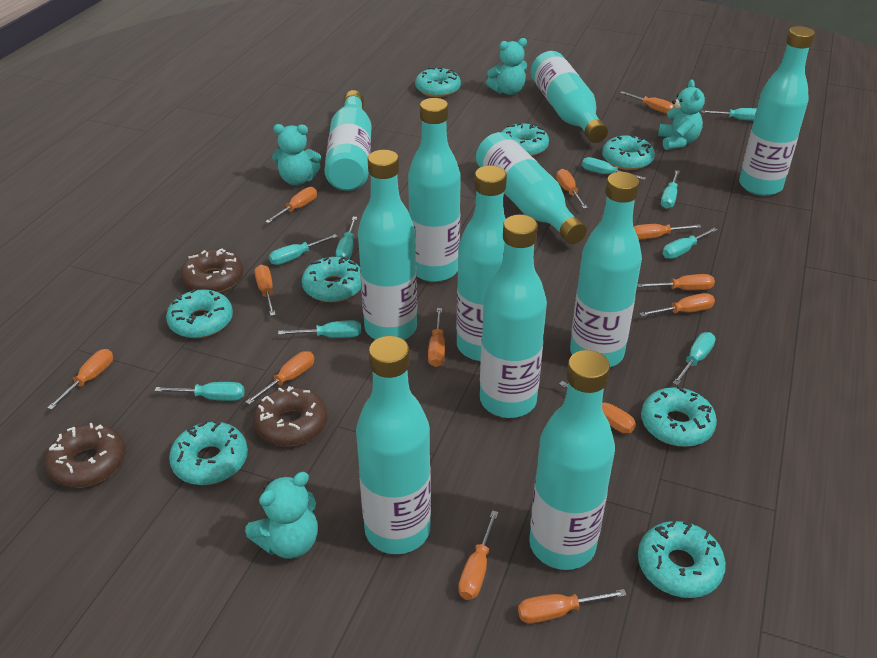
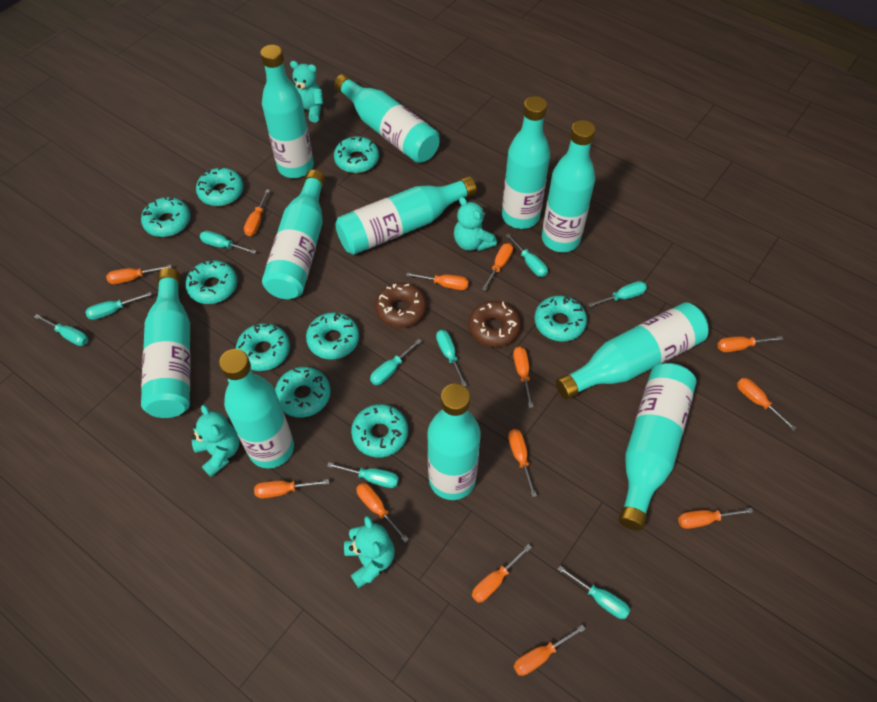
brown donut: [45,423,126,488] [180,249,243,293] [253,386,327,446] = 3 -> [375,283,427,328] [469,301,521,347] = 2
turquoise donut: [166,289,233,338] [169,421,248,485] [302,257,361,302] [415,67,461,97] [502,123,549,156] [602,134,655,170] [638,520,726,598] [641,386,717,447] = 8 -> [141,196,191,237] [185,260,238,304] [196,167,244,206] [236,323,290,371] [275,367,331,417] [306,312,359,360] [334,136,379,173] [351,404,408,457] [534,295,587,342] = 9

